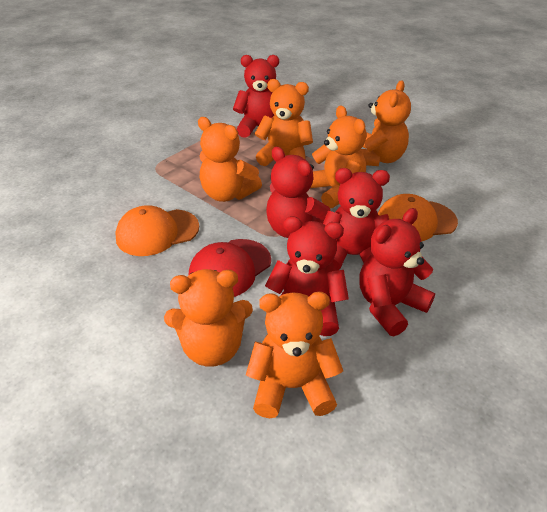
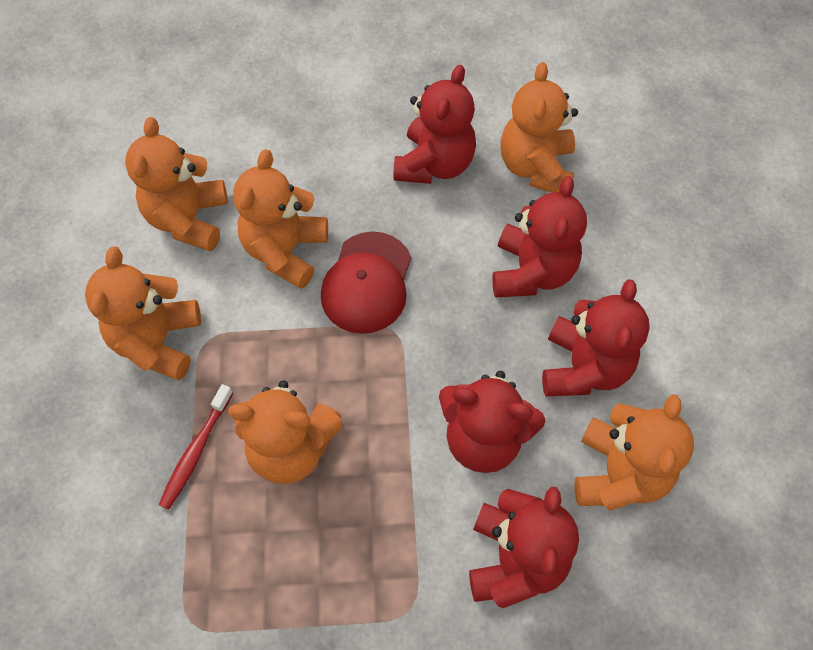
orange cap: [115,206,199,256] [378,194,458,241] = 2 -> none = 0
red toothbrush: none = 0 -> [159,384,233,510] = 1

